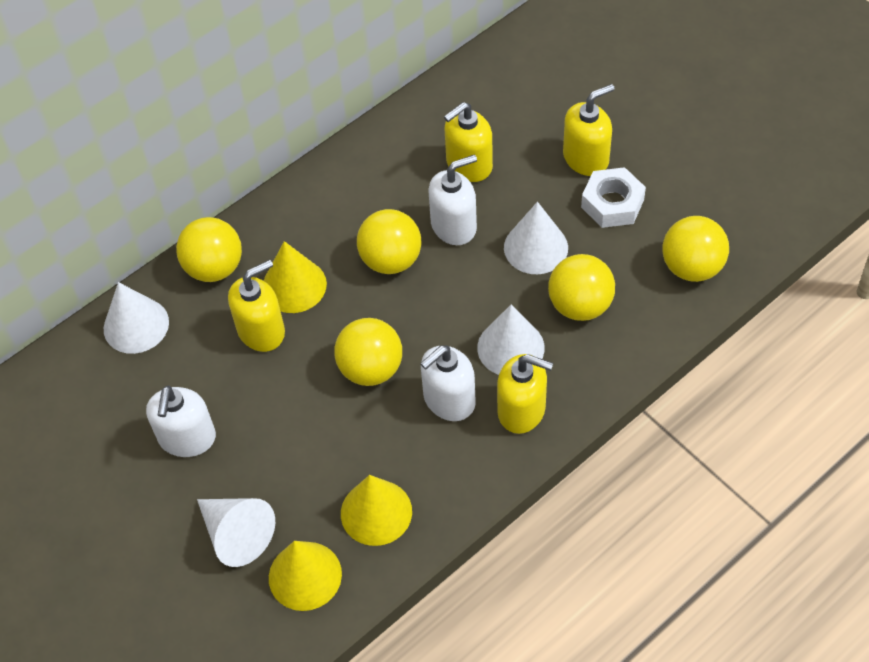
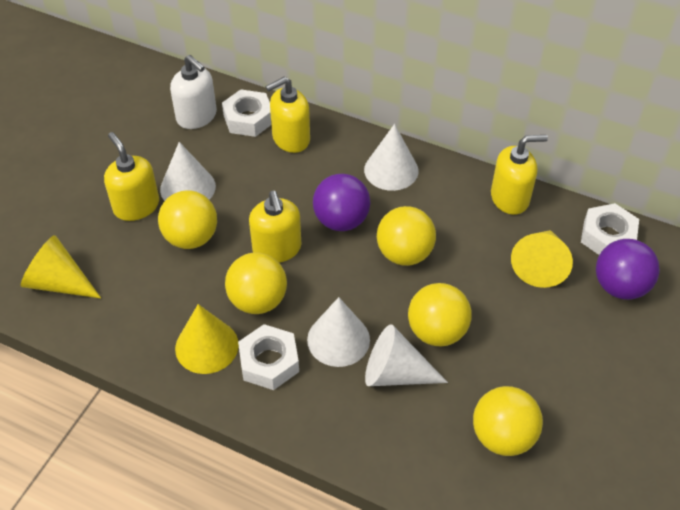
purple ball: none = 0 -> [313,174,370,231] [596,239,660,300] = 2
white nut: [581,167,646,228] = 1 -> [222,89,271,137] [238,324,299,390] [581,203,639,255] = 3
white soap dispenser: [146,385,216,457] [420,345,476,421] [428,154,477,245] = 3 -> [170,55,217,129] = 1

